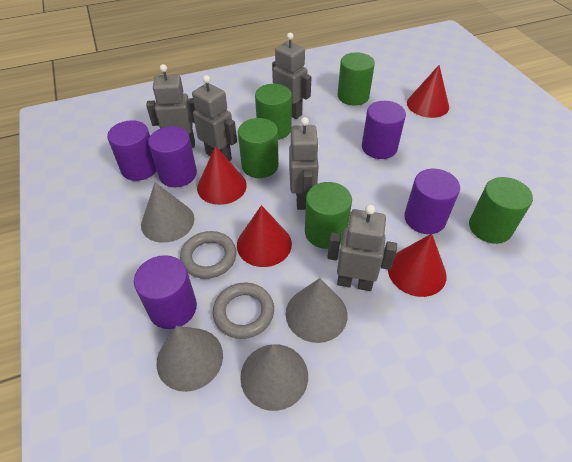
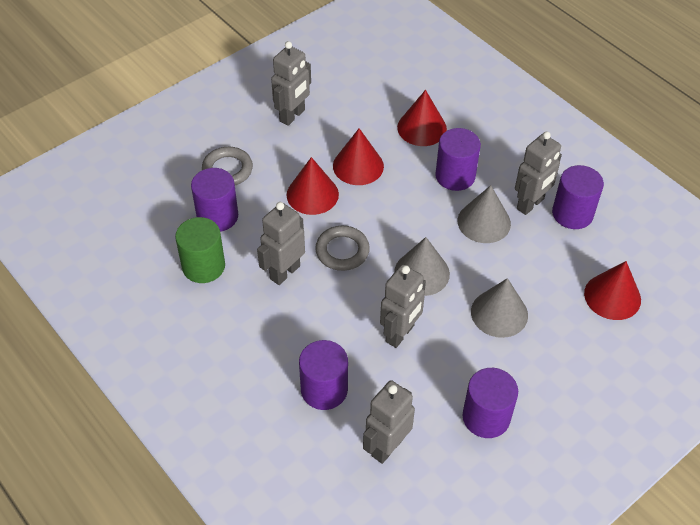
green cylinder: [238,118,279,178] [255,84,292,140] [305,182,352,249] [337,52,375,106] [469,177,533,244] = 5 -> [175,217,225,283] = 1
grey cone: [141,182,194,243] [157,326,223,392] [240,344,308,411] [286,278,348,343] = 4 -> [394,237,450,296] [458,185,511,243] [471,278,528,338] = 3

